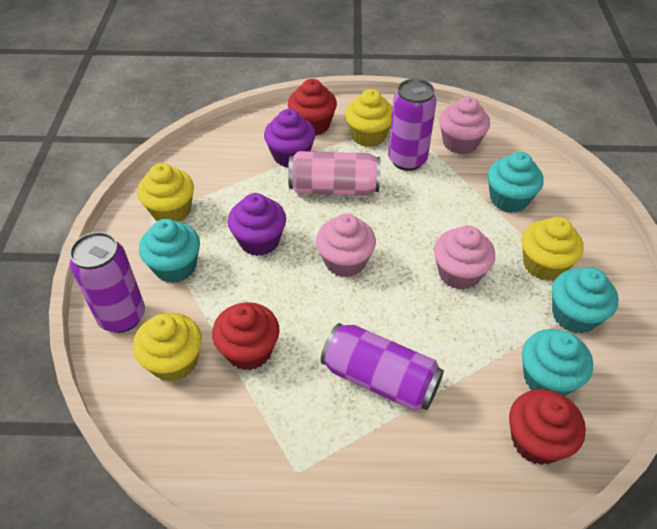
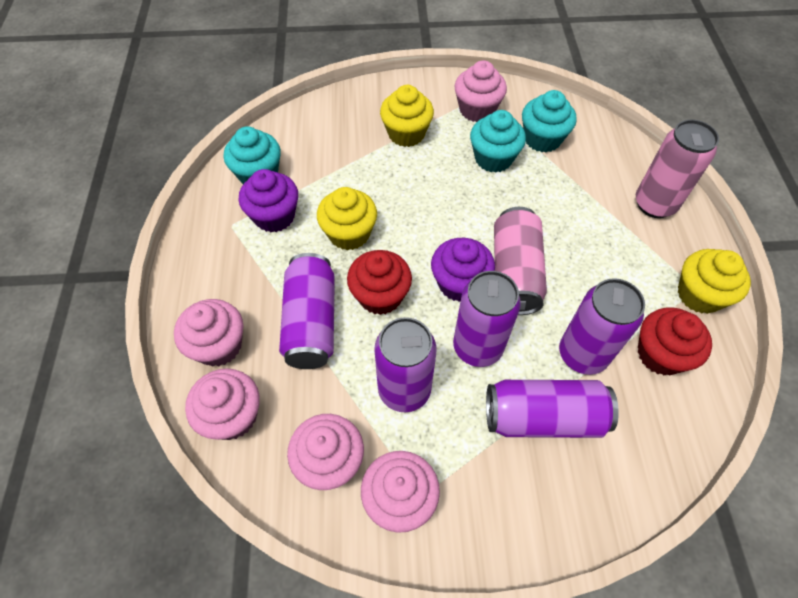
pink can: [288,151,380,195] = 1 -> [494,207,547,315] [636,120,719,218] = 2
pink cupcake: [316,214,376,278] [434,225,495,290] [439,96,490,154] = 3 -> [174,299,243,367] [185,368,260,440] [287,414,364,490] [361,451,440,533] [454,60,507,122] = 5
purple can: [69,232,145,333] [321,323,444,411] [388,79,437,171] = 3 -> [279,253,335,369] [374,317,437,412] [453,271,521,367] [486,380,619,438] [559,278,645,375] = 5
red cupcake: [212,302,280,370] [288,79,337,136] [509,389,586,465] = 3 -> [347,250,412,315] [638,307,712,375] = 2
turquoise cupcake: [139,219,200,283] [488,152,544,213] [522,329,593,396] [552,267,619,334] = 4 -> [224,126,281,184] [470,110,526,173] [522,90,577,153] = 3
yellow cupcake: [133,313,202,382] [137,163,194,222] [345,89,392,147] [522,217,584,281] = 4 -> [317,187,377,251] [380,85,434,147] [678,249,751,314] = 3

